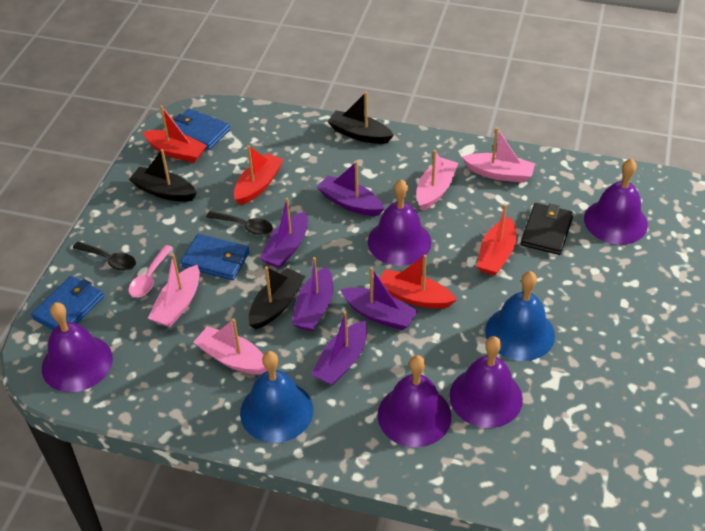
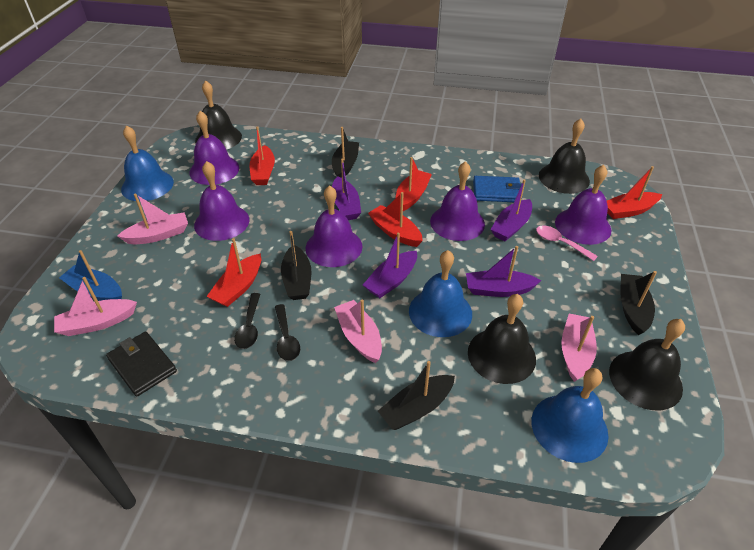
black bell: none = 0 -> [195,80,242,150] [468,294,536,384] [539,119,590,194] [609,319,685,410] = 4
black boat: [129,149,197,202] [249,266,305,329] [327,92,394,144] = 3 -> [281,231,311,300] [332,127,359,178] [378,361,455,430] [620,271,657,335] = 4
blue bell: [240,351,313,443] [485,271,555,361] = 2 -> [121,125,174,202] [409,250,472,337] [532,368,608,463] = 3
blue boat: none = 0 -> [59,250,122,301] = 1
blue wallet: [31,276,104,330] [174,109,230,150] [180,234,250,280] = 3 -> [473,176,522,202] = 1
purple boat: [259,198,308,269] [292,257,333,331] [311,311,367,386] [317,161,385,216] [340,267,418,330] = 5 -> [332,158,361,220] [363,232,417,298] [466,246,541,297] [490,179,532,241] = 4
red boat: [143,105,207,163] [234,145,284,205] [380,255,457,309] [477,204,516,276] = 4 -> [206,238,261,307] [249,126,275,185] [368,192,423,247] [396,157,432,211] [607,166,662,219] = 5

